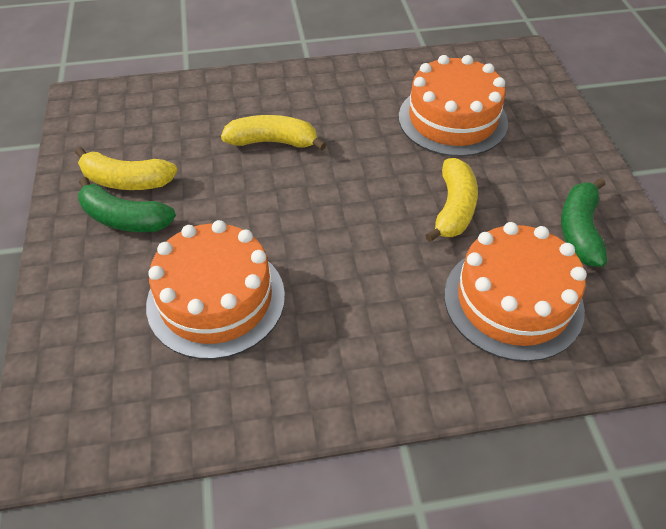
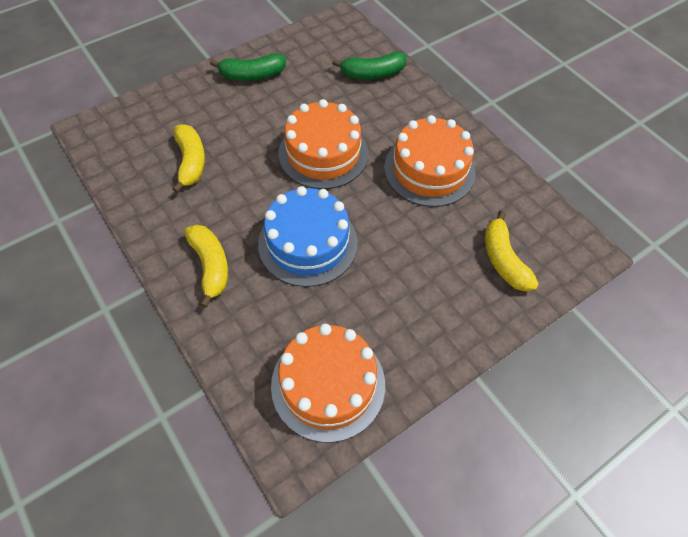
blue cake: none = 0 -> [258,186,358,287] = 1

